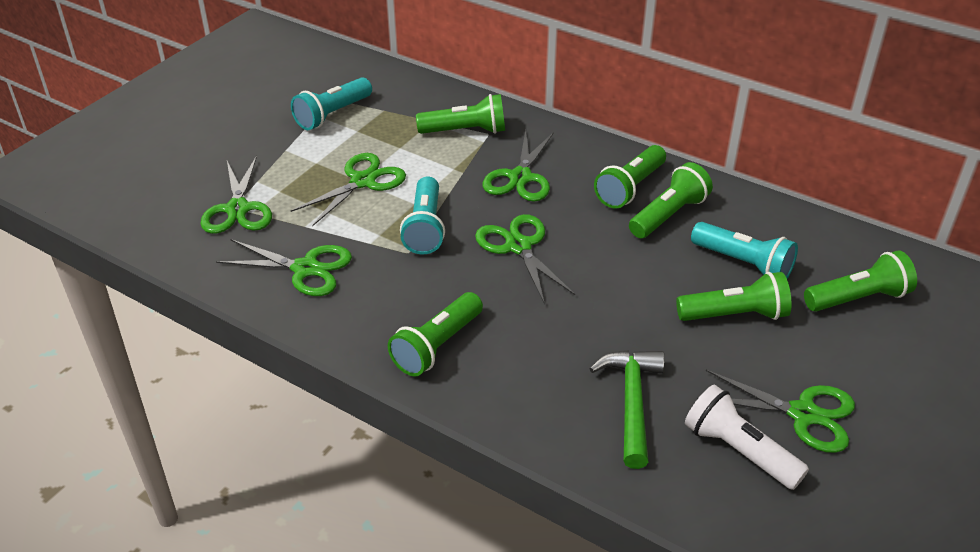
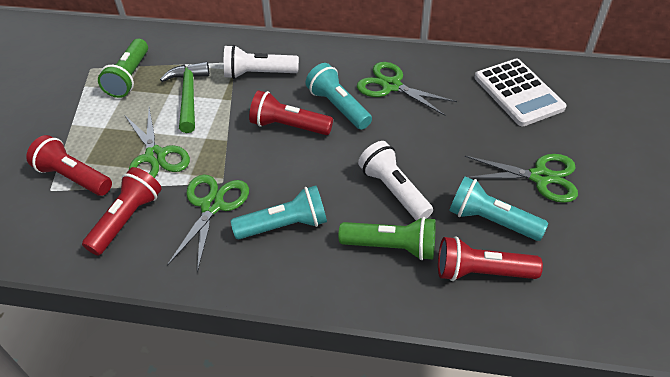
green flashlight: [388,292,483,376] [416,94,505,134] [594,145,666,209] [629,162,713,238] [676,272,792,321] [804,250,917,312] = 6 -> [98,39,148,98] [338,217,436,260] = 2
green scissors: [201,156,272,234] [216,239,352,296] [291,153,406,227] [475,214,575,303] [483,130,554,201] [697,370,855,453] = 6 -> [124,108,190,178] [167,174,249,273] [357,62,457,116] [463,154,578,203] = 4
red flashlight: none = 0 -> [26,135,112,196] [82,167,162,256] [249,90,333,135] [438,236,543,281] = 4
white calculator: none = 0 -> [475,59,567,126] = 1
white flashlight: [685,385,809,490] = 1 -> [224,45,299,79] [358,141,433,220] = 2

